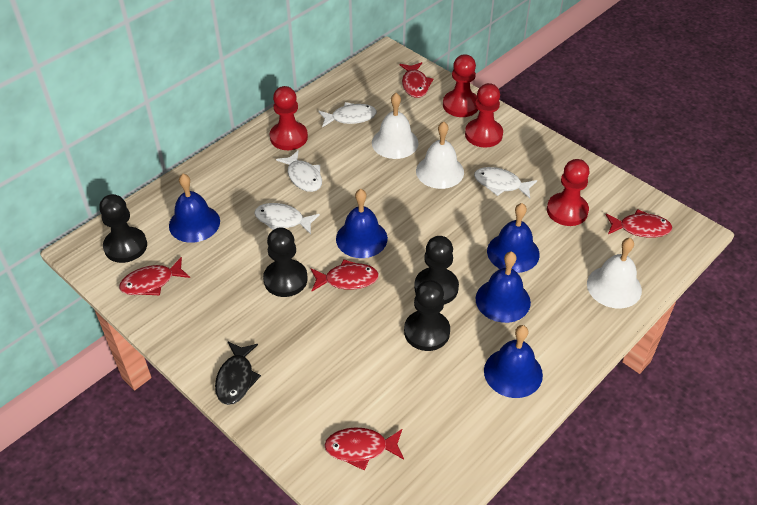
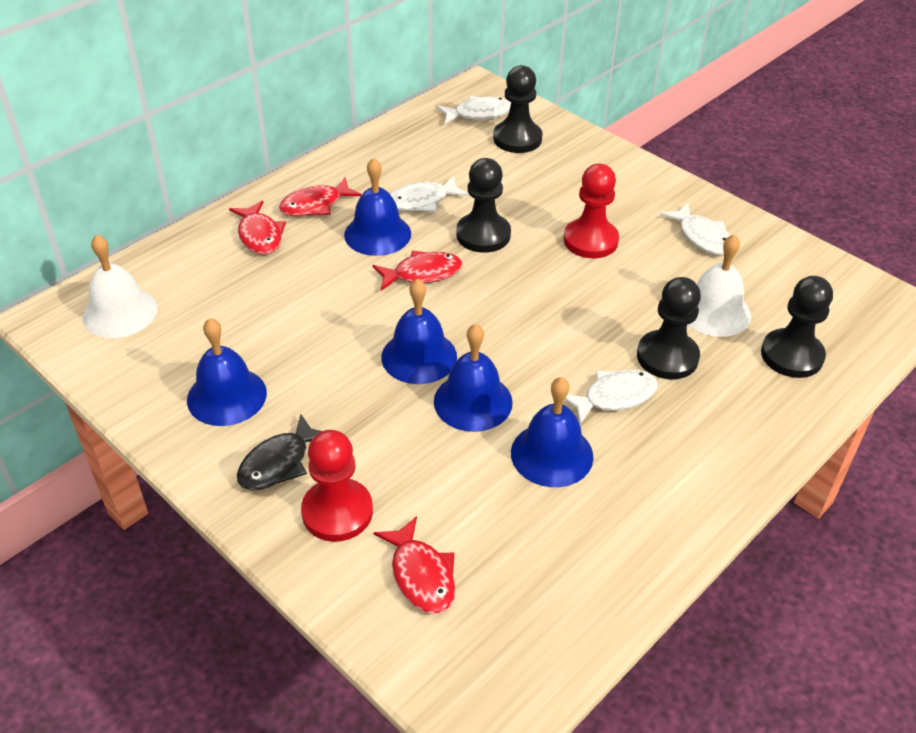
red fish: [119,257,190,296] [311,259,379,291] [324,427,404,470] [399,62,433,98] [606,209,672,238] = 5 -> [229,201,286,255] [279,177,362,216] [373,251,462,291] [374,516,456,614] = 4
red pawn: [270,86,308,150] [443,54,478,117] [465,83,503,147] [547,159,590,226] = 4 -> [301,430,373,542] [564,164,619,258] = 2
white bell: [372,93,418,159] [416,121,464,189] [587,238,642,309] = 3 -> [82,234,158,338] [688,234,751,337] = 2

